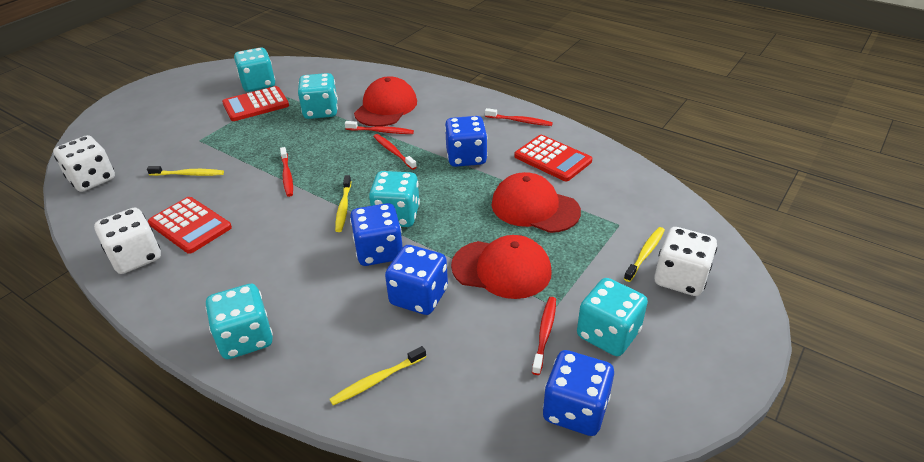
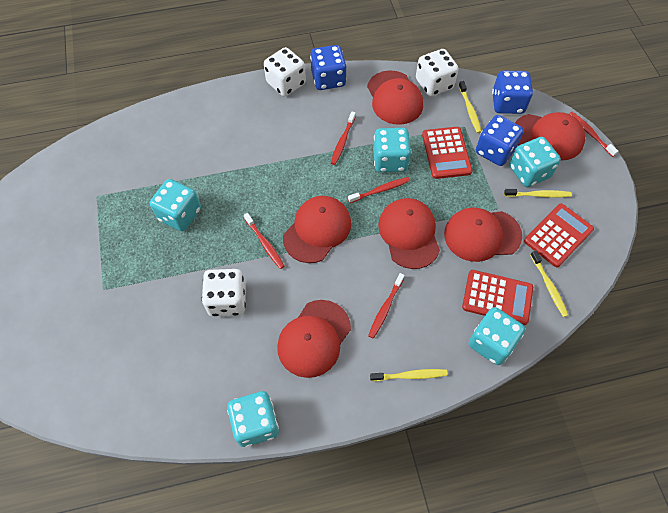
blue dice: [350,203,403,266] [385,245,448,315] [445,116,487,167] [543,350,614,436] = 4 -> [310,45,347,90] [476,115,524,166] [492,71,533,114] = 3
red cap: [354,76,417,127] [451,235,552,299] [491,172,581,233] = 3 -> [277,300,351,378] [283,196,351,263] [367,70,423,125] [378,198,440,269] [444,208,522,262] [515,112,585,161] = 6

